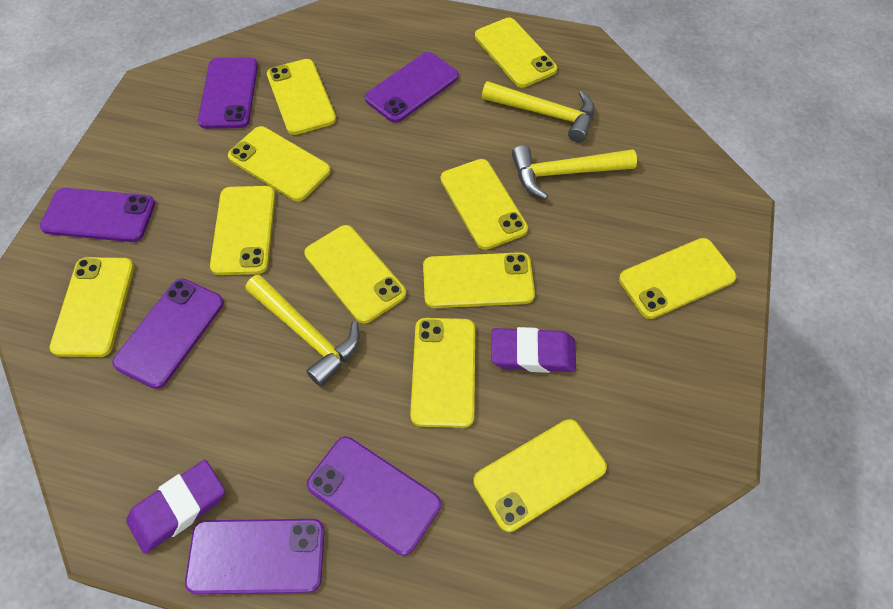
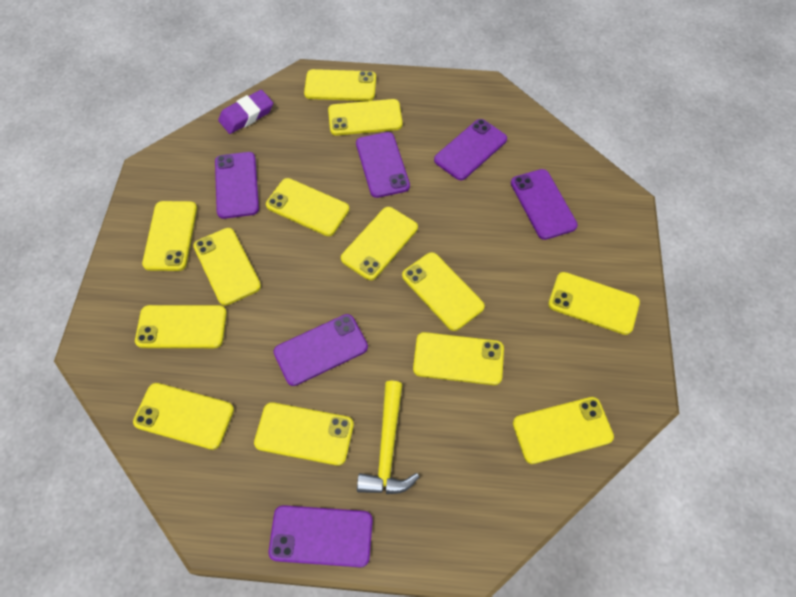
purple eraser: [126,460,225,554] [491,327,576,373] = 2 -> [218,90,273,134] = 1
yellow hammer: [245,274,360,387] [482,81,595,143] [512,145,637,199] = 3 -> [357,381,419,494] = 1
yellow phone: [49,257,134,357] [210,186,275,275] [228,126,331,201] [267,59,336,135] [304,225,406,324] [410,318,475,428] [423,252,535,308] [441,159,528,250] [473,419,607,532] [475,18,557,88] [619,238,736,319] = 11 -> [133,383,234,450] [135,305,227,348] [142,201,197,271] [193,228,261,306] [254,402,354,466] [266,178,349,236] [304,69,376,101] [328,99,403,136] [341,207,418,280] [402,252,485,331] [413,332,504,385] [513,397,614,464] [548,272,640,335] = 13

